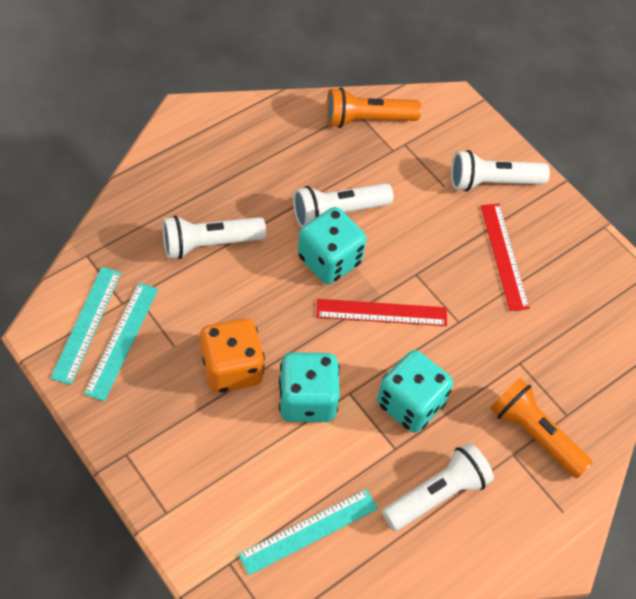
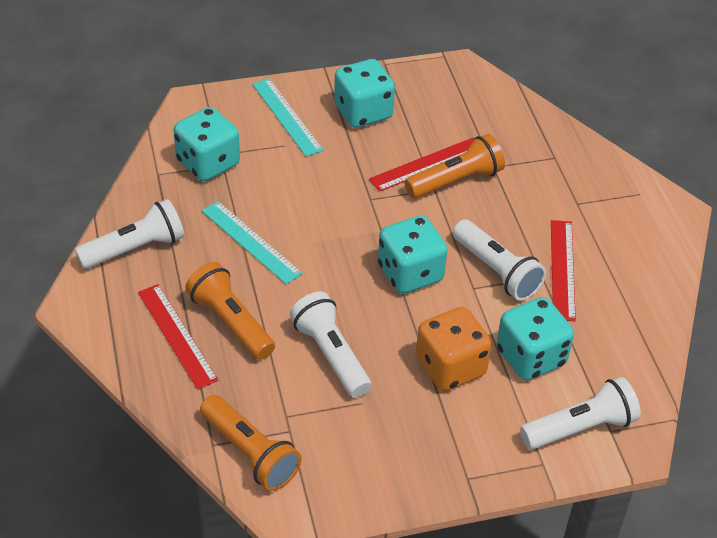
orange flashlight: [326,87,421,128] [490,378,593,478] = 2 -> [185,262,275,360] [200,395,302,491] [405,134,505,198] = 3
red ruler: [316,299,447,326] [481,204,530,311] = 2 -> [138,284,218,390] [369,137,474,192] [551,220,576,321] = 3
turquoise dice: [279,352,340,422] [298,207,367,284] [377,350,453,433] = 3 -> [173,107,240,181] [334,59,395,128] [378,216,447,294] [496,297,574,381] = 4
turquoise ruler: [50,267,121,385] [84,283,158,401] [238,489,378,575] = 3 -> [202,201,303,284] [252,78,324,157] = 2

